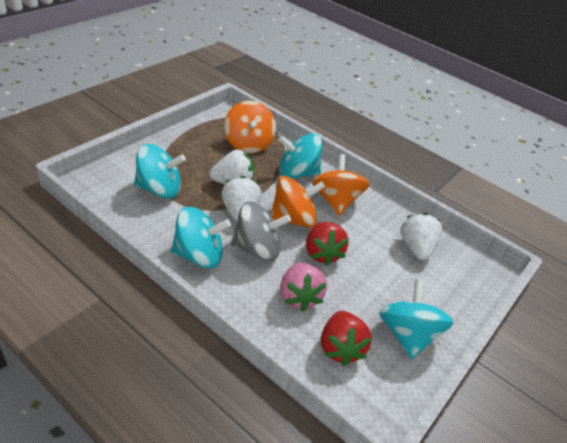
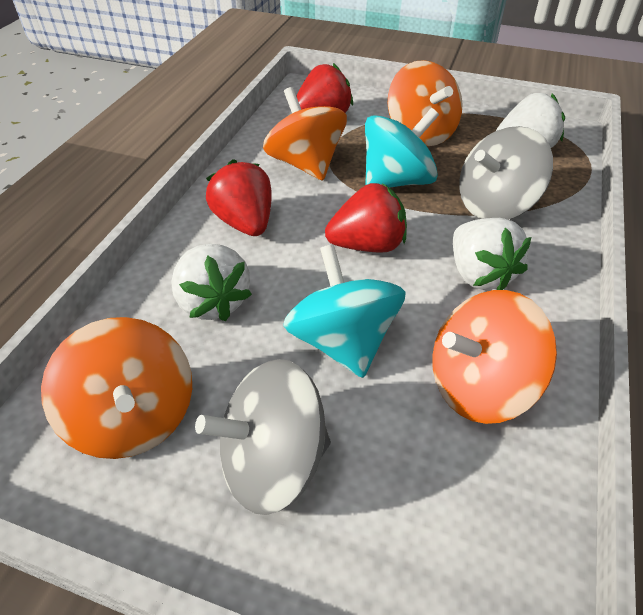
grey spinning top: [231,201,291,262] = 1 -> [195,359,331,515] [459,126,553,220] = 2
orange spinning top: [224,101,276,153] [270,176,325,228] [312,154,370,216] = 3 -> [41,317,192,459] [263,87,347,181] [388,60,463,146] [432,290,557,424] = 4
pink strawberry: [280,262,327,312] = 1 -> none = 0
red strawberry: [306,222,349,266] [321,311,372,366] = 2 -> [206,159,272,236] [296,63,353,113] [325,183,407,253] = 3
turquoise spinning top: [134,144,186,198] [171,207,231,269] [279,134,322,179] [379,279,454,359] = 4 -> [283,244,406,378] [365,108,439,188] = 2

